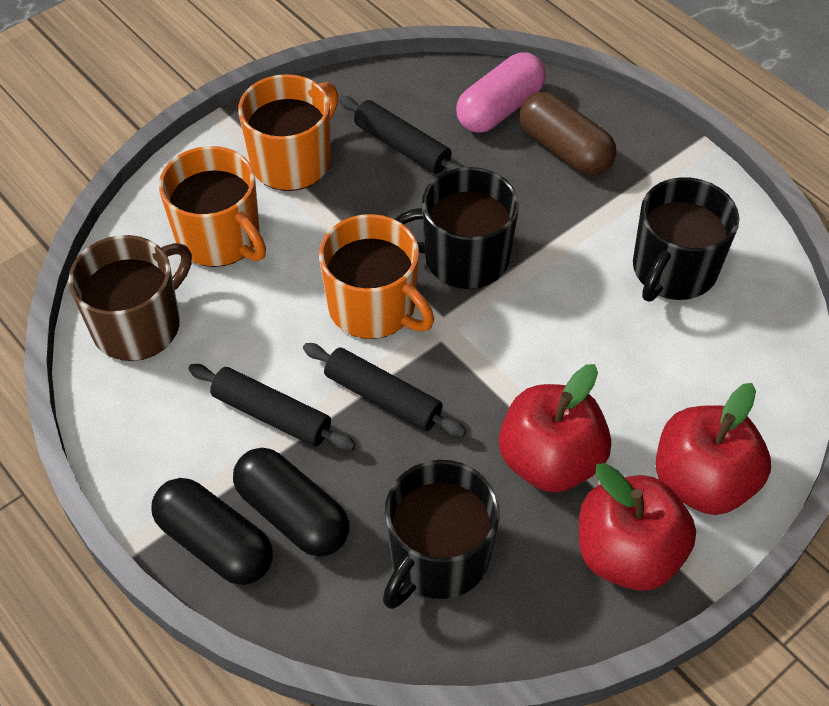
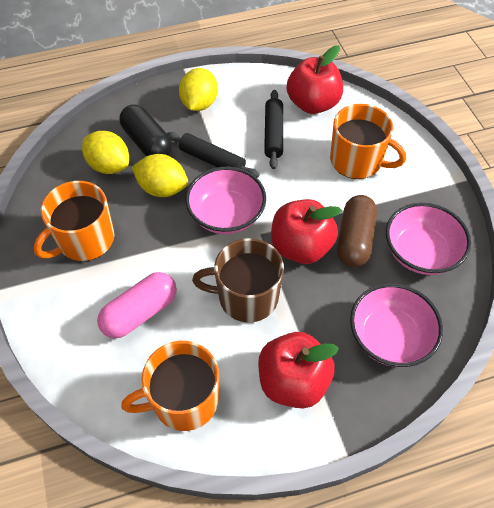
black capsule: [152,478,273,585] [233,448,349,557] = 2 -> [119,104,172,156] = 1
black mug: [383,460,500,609] [395,167,519,289] [633,177,739,302] = 3 -> none = 0
black rolling pin: [188,364,356,451] [303,343,466,437] [339,96,464,174] = 3 -> [167,132,260,178] [264,90,283,169] = 2
pink bowl: none = 0 -> [185,167,266,234] [350,283,443,367] [386,203,471,275] = 3
yellow lemon: none = 0 -> [82,131,129,174] [131,154,188,197] [179,68,218,111] = 3

